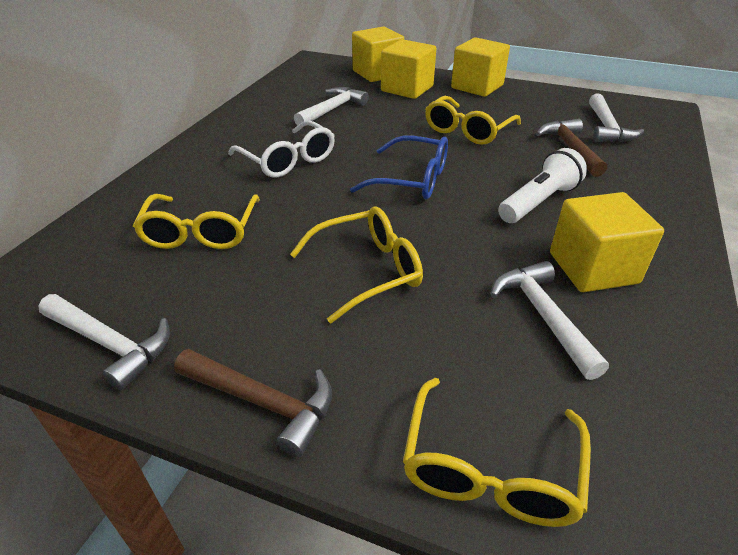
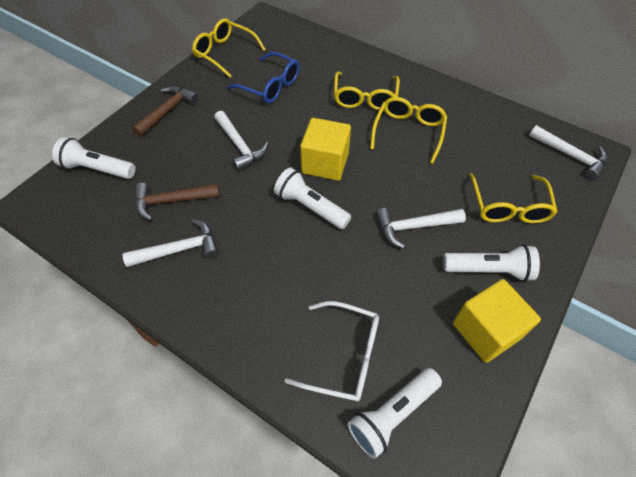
white flashlight: [498,148,587,223] = 1 -> [52,137,136,179] [274,168,351,229] [347,368,442,459] [443,245,540,282] = 4
yellow cube: [352,26,404,82] [381,39,436,99] [451,37,510,97] [550,192,664,292] = 4 -> [300,118,351,181] [453,279,541,363] = 2

